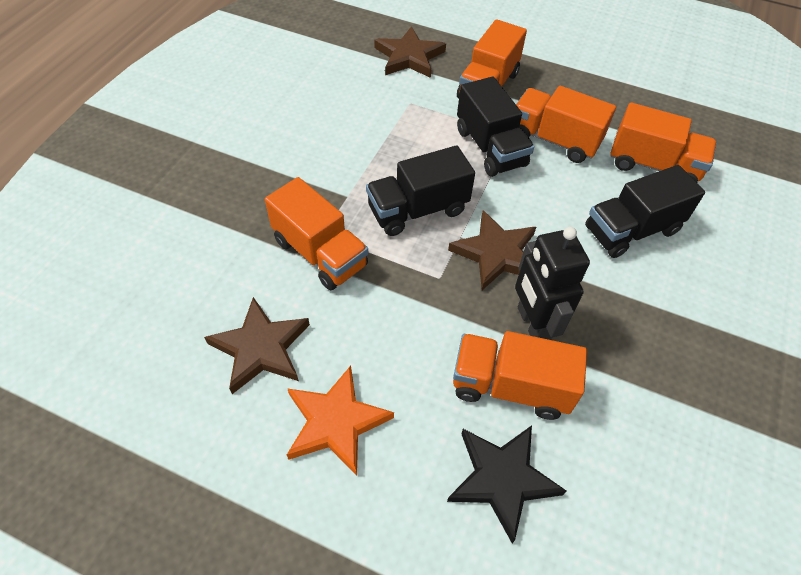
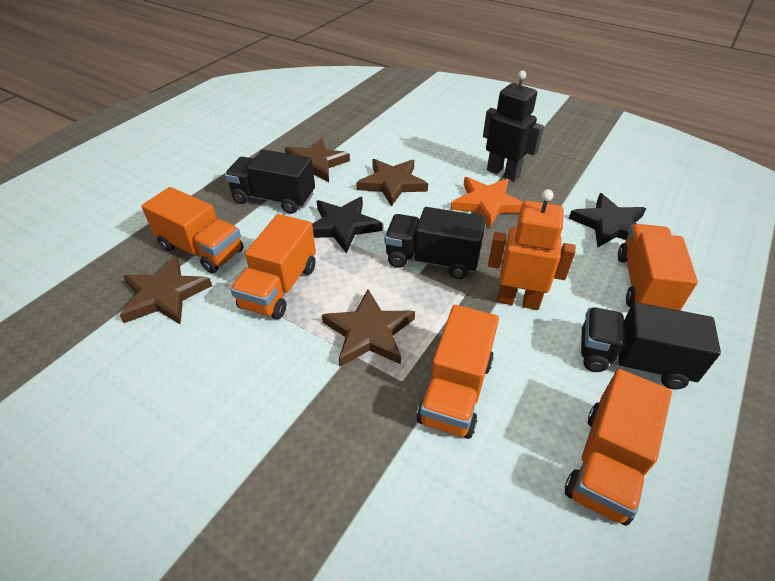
black star: [447,425,566,543] = 1 -> [312,197,383,253] [569,193,646,248] = 2
brown star: [204,297,310,394] [374,26,446,78] [448,210,536,290] = 3 -> [119,256,212,325] [285,138,350,182] [322,289,415,366] [356,159,428,207] = 4
orange robot: none = 0 -> [488,189,576,310] = 1

